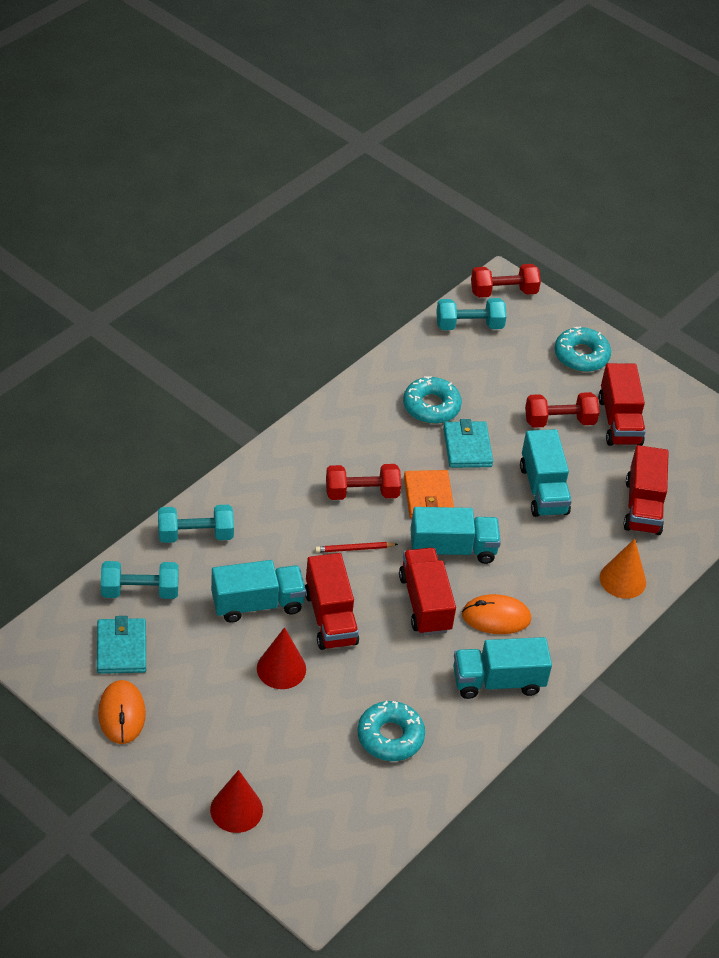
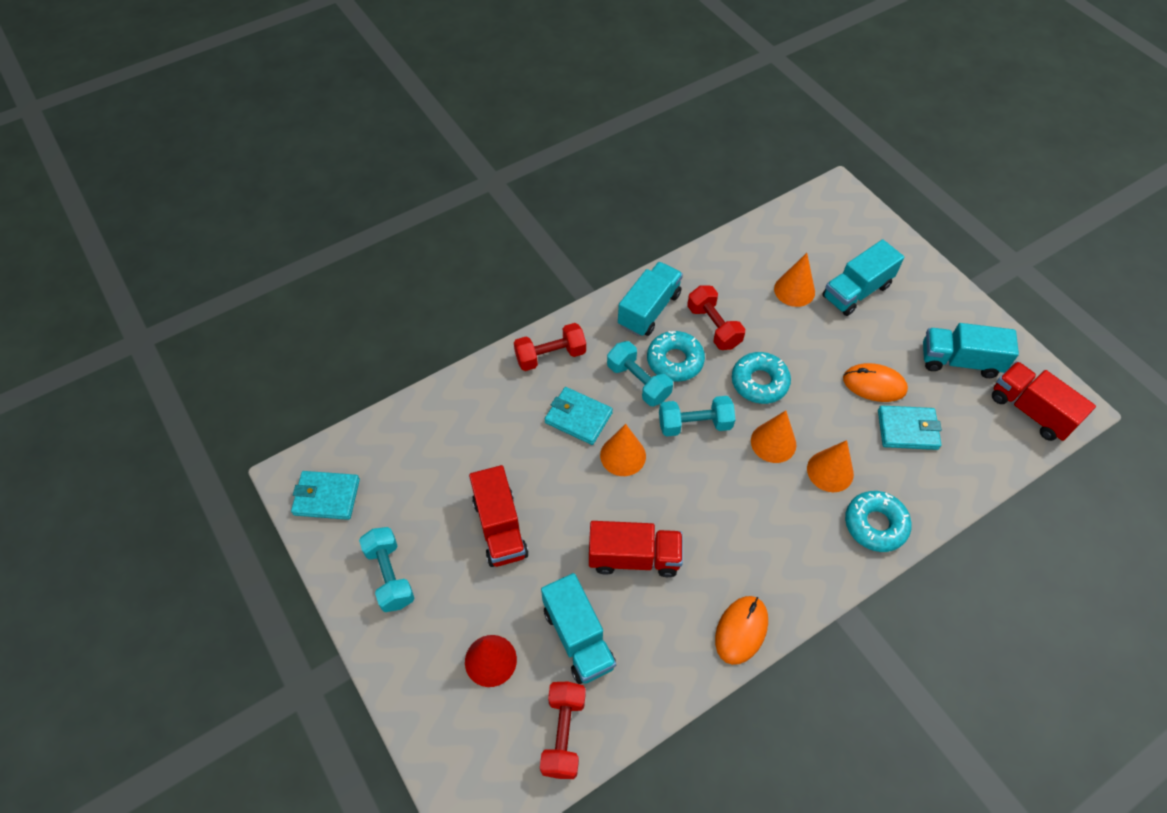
orange cone: [600,539,646,599] = 1 -> [600,424,646,476] [751,411,796,463] [774,253,815,307] [807,440,854,492] = 4
orange wallet: [404,470,454,519] = 1 -> none = 0
red cone: [210,770,263,833] [257,627,306,689] = 2 -> [465,635,517,687] = 1
red pencil: [315,542,398,553] = 1 -> none = 0
red truck: [305,553,359,650] [399,548,456,635] [598,363,646,446] [623,445,669,535] = 4 -> [469,465,529,567] [589,521,683,577] [992,361,1096,441] = 3
turquoise wallet: [97,616,146,674] [443,419,493,468] = 2 -> [291,471,360,520] [545,387,613,445] [878,406,942,450] = 3

